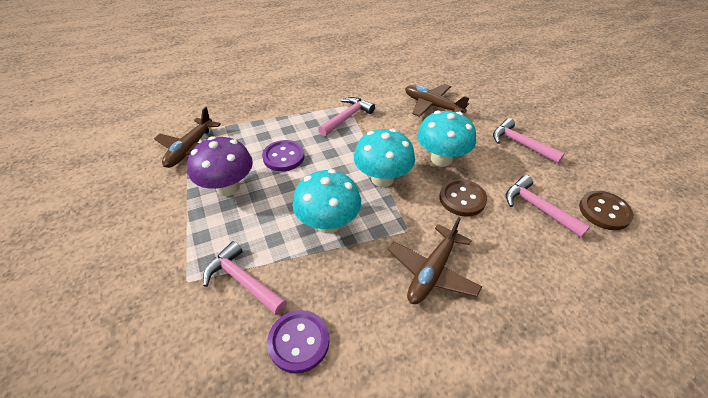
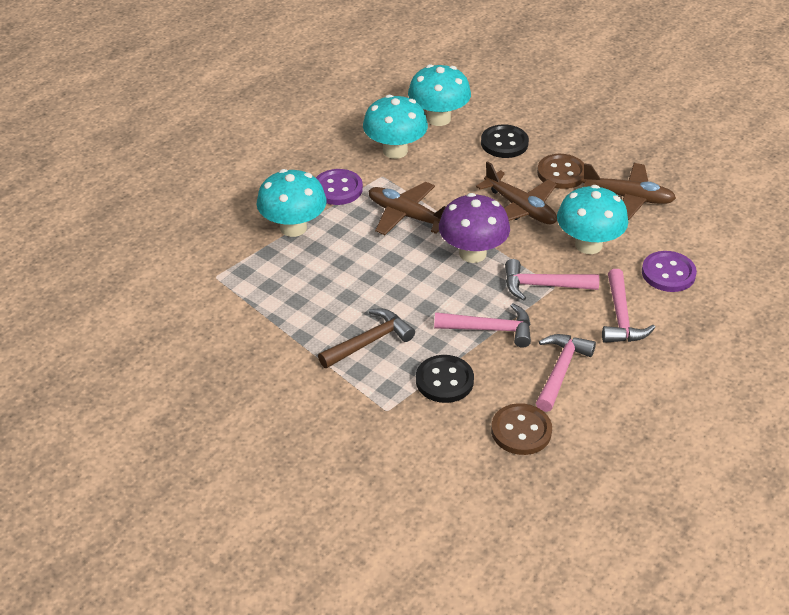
black button: none = 0 -> [416,355,474,403] [481,124,529,158] = 2
brown hammer: none = 0 -> [318,308,415,368] = 1
turquoise mushroom: [293,169,361,234] [354,129,415,187] [417,111,476,166] = 3 -> [257,169,327,237] [363,94,428,159] [408,64,471,126] [557,185,628,254] = 4

